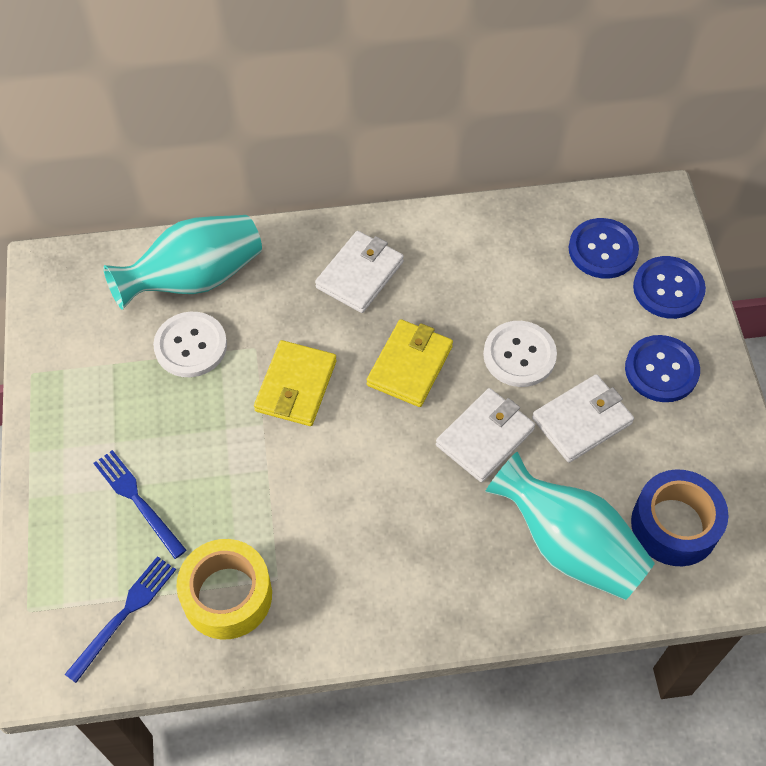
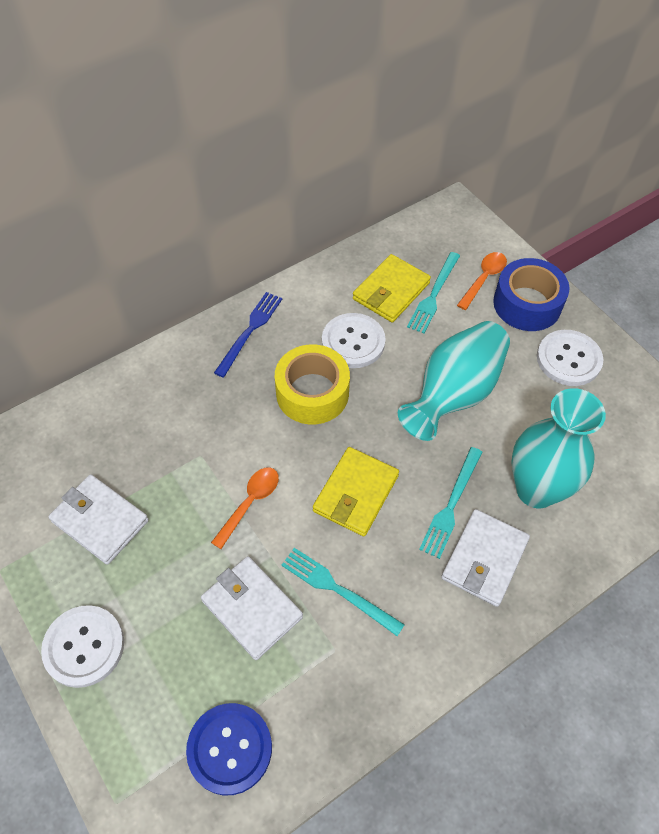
blue button: [569,218,639,279] [625,335,700,402] [633,256,706,319] = 3 -> [186,703,272,795] = 1
blue fork: [64,556,176,683] [93,450,187,559] = 2 -> [214,292,282,378] = 1
orange spoon: none = 0 -> [211,468,279,549] [457,252,507,310] = 2
turquoise fork: none = 0 -> [281,548,405,636] [407,252,460,333] [419,447,482,559] = 3
white button: [153,312,227,377] [483,321,557,387] = 2 -> [41,605,124,688] [322,313,385,368] [537,330,604,386] = 3

